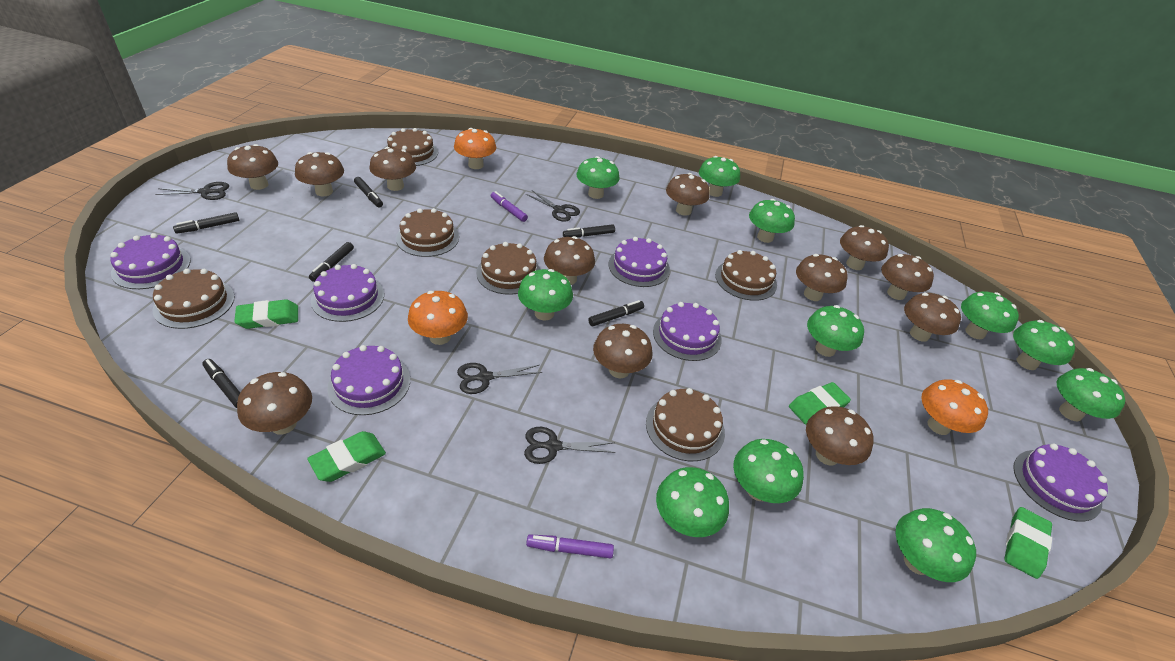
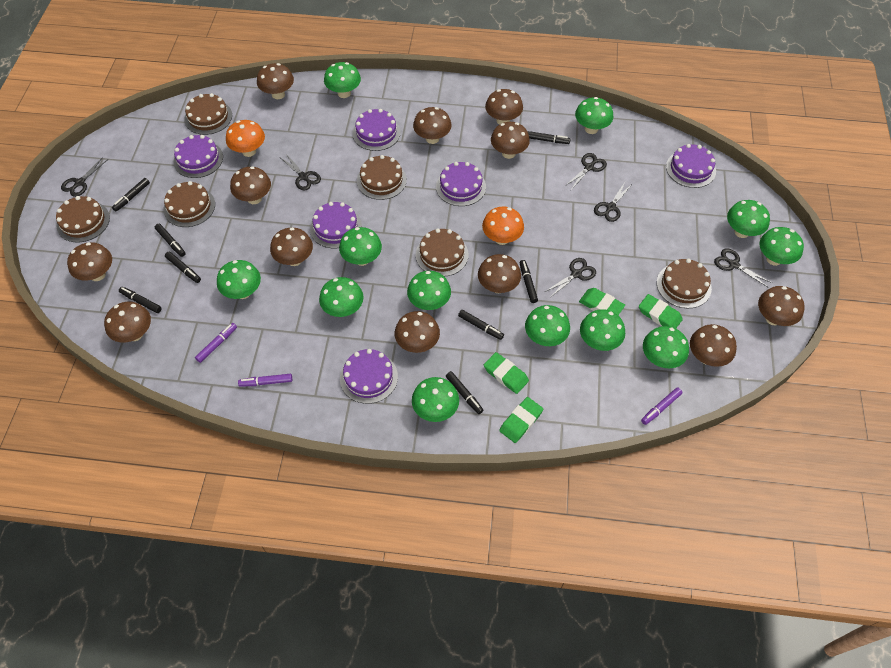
black marker: [173,212,239,234] [202,359,240,408] [309,242,354,282] [354,177,383,207] [563,224,615,238] [588,300,644,326] = 6 -> [112,178,150,211] [119,287,162,313] [155,224,186,257] [165,252,201,283] [446,371,483,414] [458,310,504,340] [519,260,538,303] [528,131,571,144] = 8
black scissors: [155,182,229,200] [457,363,542,394] [524,427,616,464] [526,191,580,222] = 4 -> [61,157,108,197] [281,154,321,190] [545,258,596,297] [565,153,607,190] [594,182,632,222] [714,248,772,287] = 6
green mushroom: [518,269,573,321] [576,156,620,199] [656,467,729,537] [699,156,740,197] [733,439,804,503] [749,199,795,243] [807,305,864,357] [895,508,976,582] [961,291,1019,339] [1013,320,1075,370] [1057,368,1125,421] = 11 -> [217,260,261,299] [319,277,364,317] [324,62,361,98] [339,227,382,266] [407,271,451,310] [412,377,459,422] [525,305,570,346] [575,97,613,134] [580,309,625,351] [643,326,689,368] [727,200,770,238] [760,227,804,266] = 12
orange mushroom: [408,291,468,345] [454,128,496,169] [921,379,988,435] = 3 -> [226,120,265,157] [482,207,524,245] = 2
purple marker: [491,191,528,222] [526,534,614,558] = 2 -> [195,323,237,363] [238,374,292,387] [641,387,682,425] = 3

